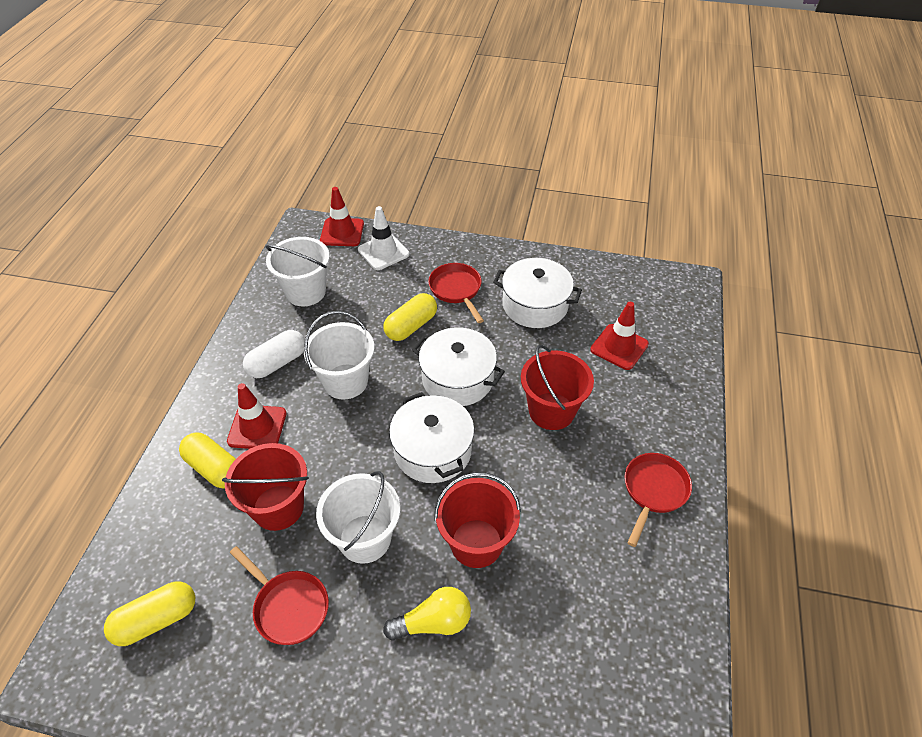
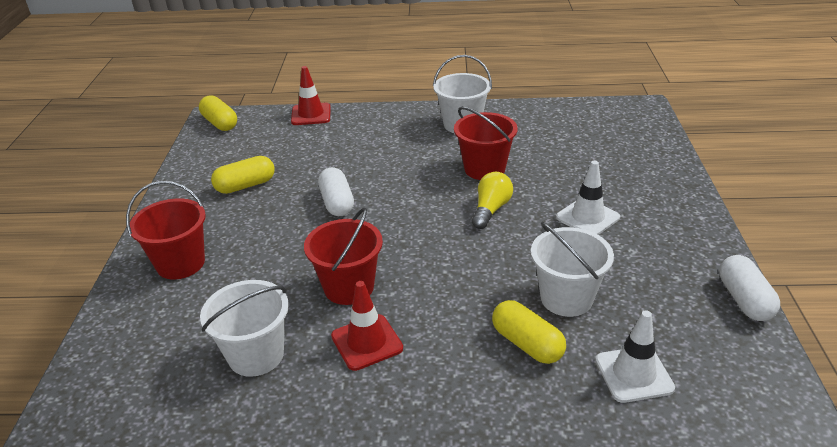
red pan: [230,546,329,645] [428,263,484,323] [625,453,692,547] = 3 -> none = 0
red traffic cone: [227,383,287,449] [320,187,364,246] [590,302,649,370] = 3 -> [291,66,331,125] [331,281,403,371] = 2
white capsule: [243,330,305,378] = 1 -> [318,167,354,216] [719,255,780,321] = 2
white pot: [389,392,474,483] [412,328,505,406] [493,258,582,328] = 3 -> none = 0
white traffic cone: [358,206,409,270] = 1 -> [556,161,620,235] [595,310,675,403] = 2

